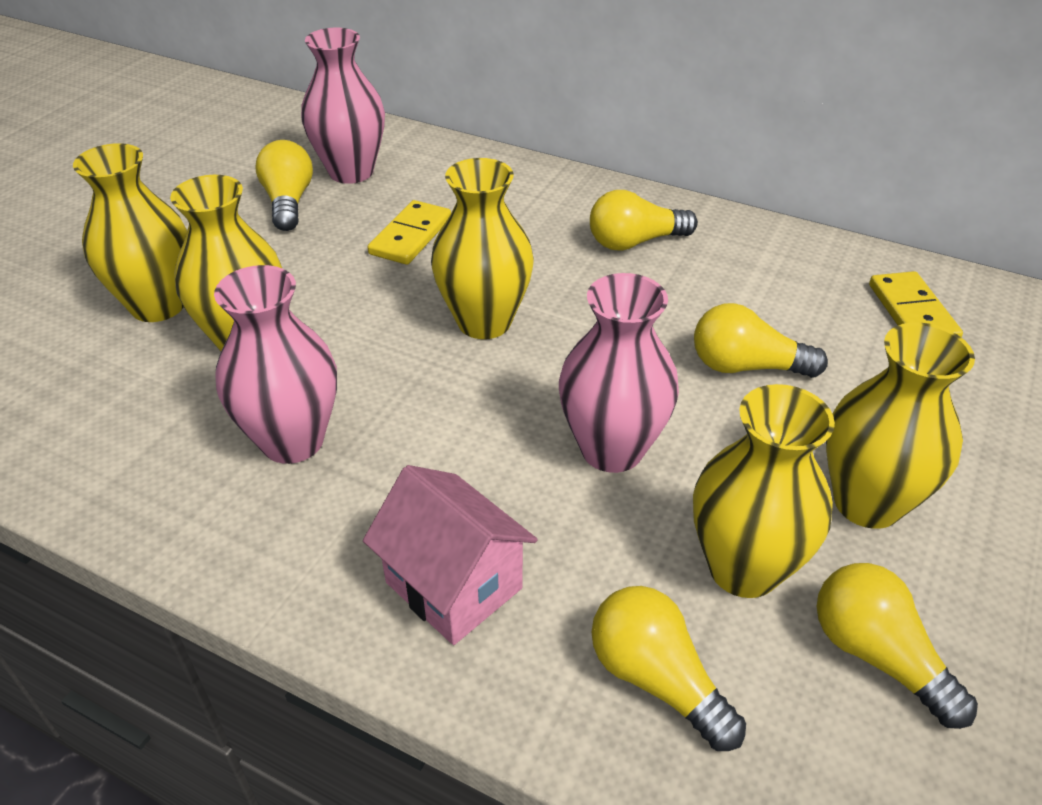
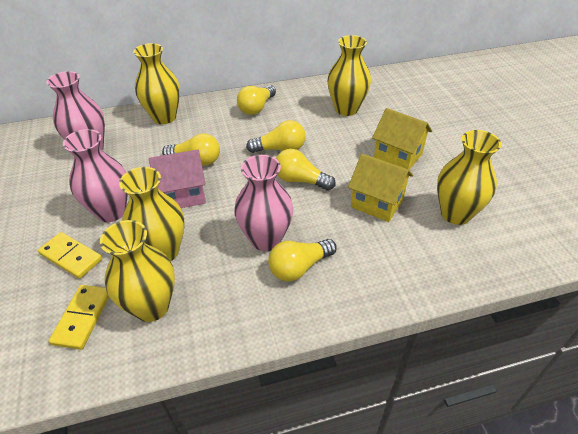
yellow house: none = 0 -> [348,154,413,222] [372,108,432,170] = 2

